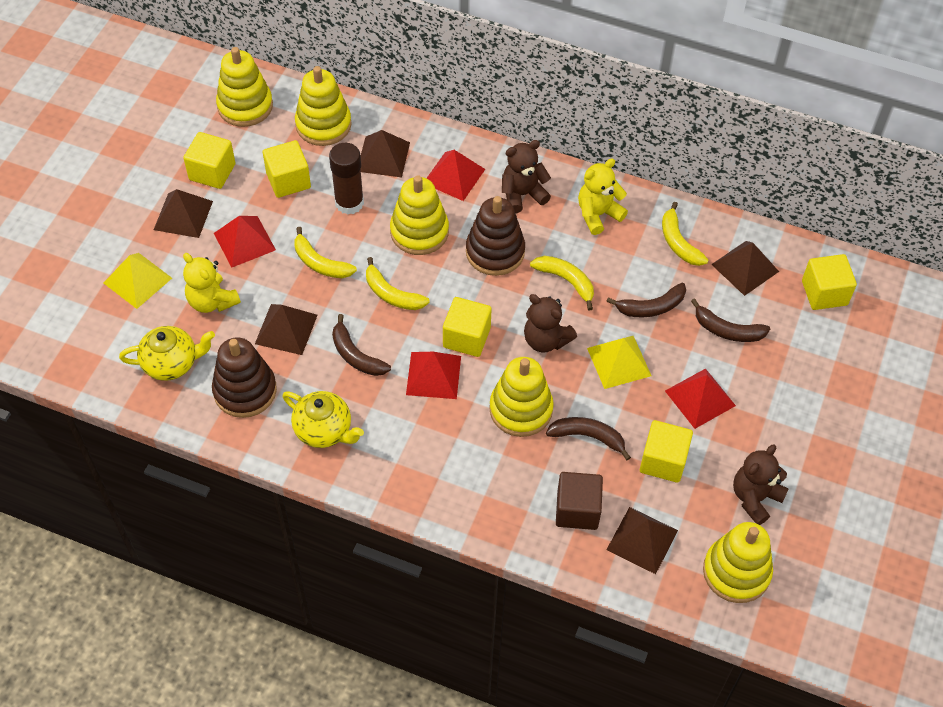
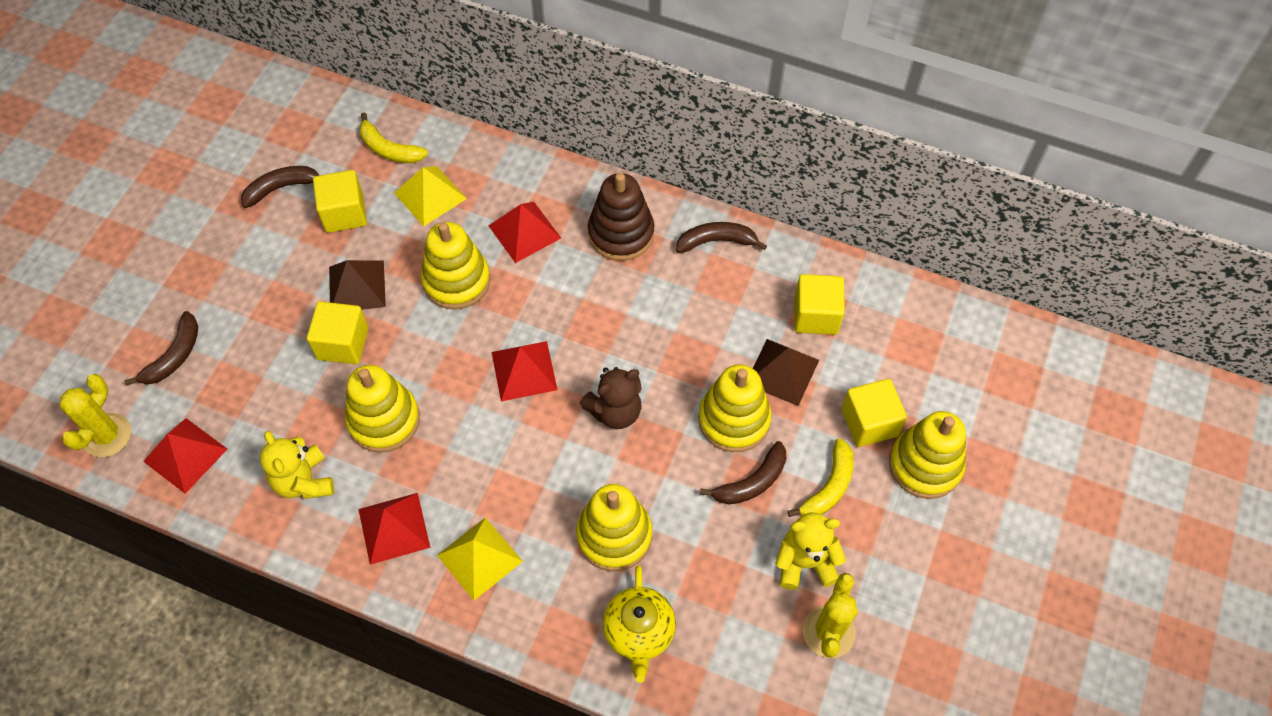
brown cube: [556,472,603,530] = 1 -> none = 0
brown glue stick: [329,143,364,214] = 1 -> none = 0
brown pyramid: [154,189,213,238] [255,304,318,355] [361,130,410,178] [606,507,678,574] [711,241,779,296] = 5 -> [329,260,386,310] [753,339,819,406] = 2
brown stacking toy: [212,337,277,418] [466,196,525,276] = 2 -> [588,173,654,261] = 1
brown teddy bear: [502,140,551,214] [524,294,577,352] [733,445,788,525] = 3 -> [580,367,642,429] = 1
yellow banana: [294,227,357,278] [366,257,430,310] [530,256,594,310] [662,202,708,266] = 4 -> [359,112,428,163] [788,438,854,517] = 2
yellow cactus: none = 0 -> [59,374,131,457] [803,573,858,658] = 2
yellow cube: [183,132,235,189] [263,140,311,198] [443,297,492,357] [640,420,693,483] [802,254,857,310] = 5 -> [307,301,369,364] [313,170,367,233] [794,274,845,335] [841,379,907,447] = 4
yellow teapot: [119,326,215,381] [282,391,364,448] = 2 -> [603,565,676,683] = 1

